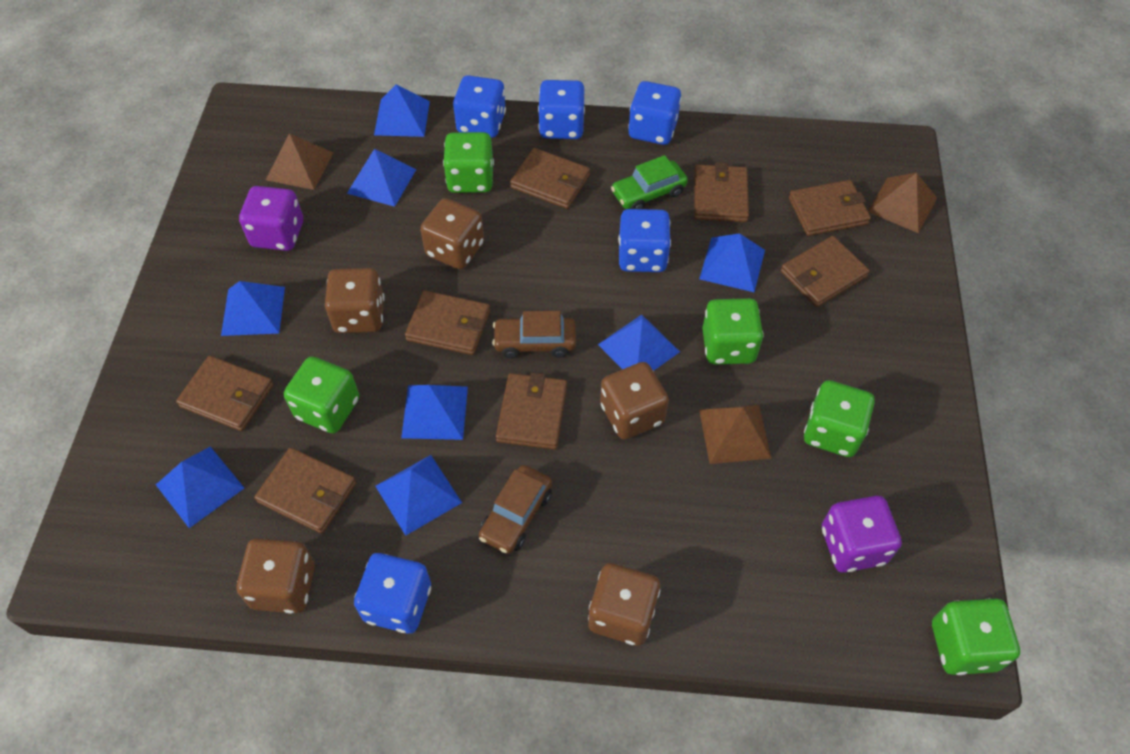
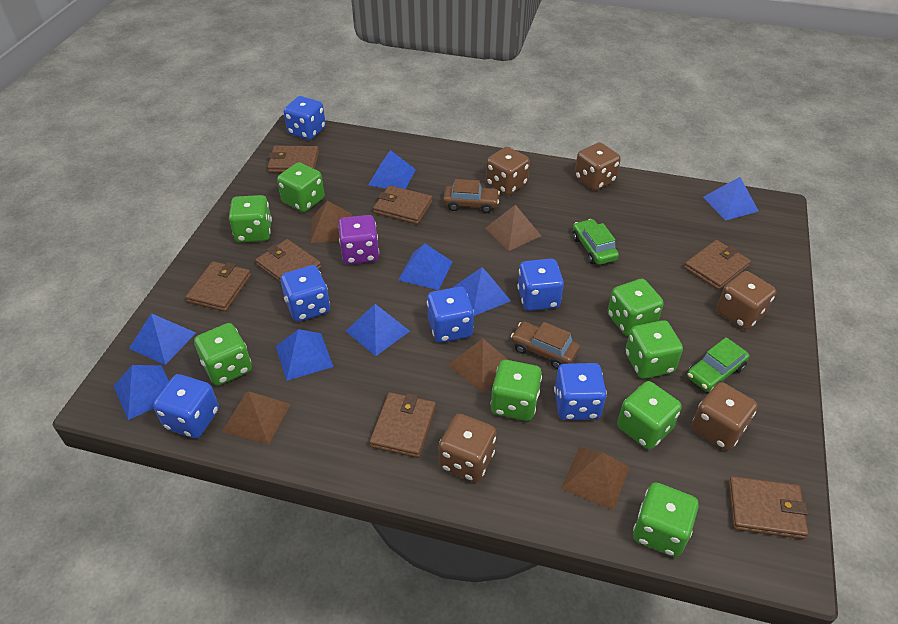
blue dice: [354,553,431,633] [453,75,506,138] [538,80,585,139] [618,209,671,272] [628,81,681,145] = 5 -> [153,374,219,438] [281,265,330,322] [284,96,326,140] [427,287,474,343] [517,259,564,311] [554,363,607,420] = 6
brown pyramid: [266,133,334,190] [699,405,772,464] [868,173,937,233] = 3 -> [222,391,291,445] [310,201,352,243] [448,339,508,393] [485,205,541,251] [561,447,630,511] = 5
brown wallet: [176,356,273,431] [254,447,356,534] [405,290,490,355] [496,372,567,450] [510,148,590,209] [694,162,749,222] [781,236,870,307] [789,180,871,236] = 8 -> [186,261,251,312] [255,239,322,283] [268,146,319,173] [369,392,436,458] [373,185,433,224] [684,240,751,290] [728,476,808,539] = 7
green car: [611,155,688,209] = 1 -> [573,219,619,265] [687,337,749,392] = 2
green dice: [284,356,359,434] [443,132,494,193] [702,298,763,365] [804,380,875,457] [932,598,1020,675] = 5 -> [194,323,252,386] [229,195,272,242] [277,162,325,212] [490,360,542,421] [608,279,664,336] [617,381,682,449] [625,320,683,379] [633,482,699,557] = 8
purple dice: [239,186,303,251] [822,496,902,573] = 2 -> [338,215,379,264] = 1

